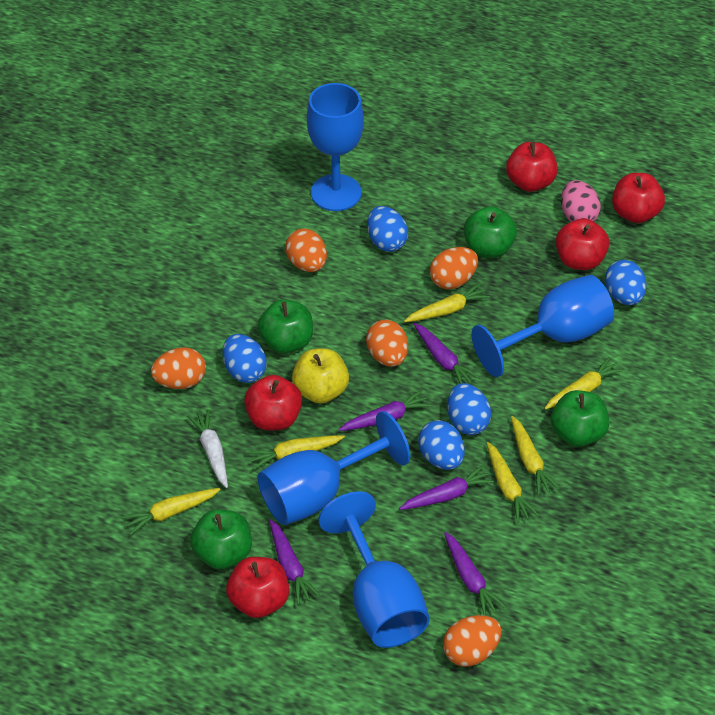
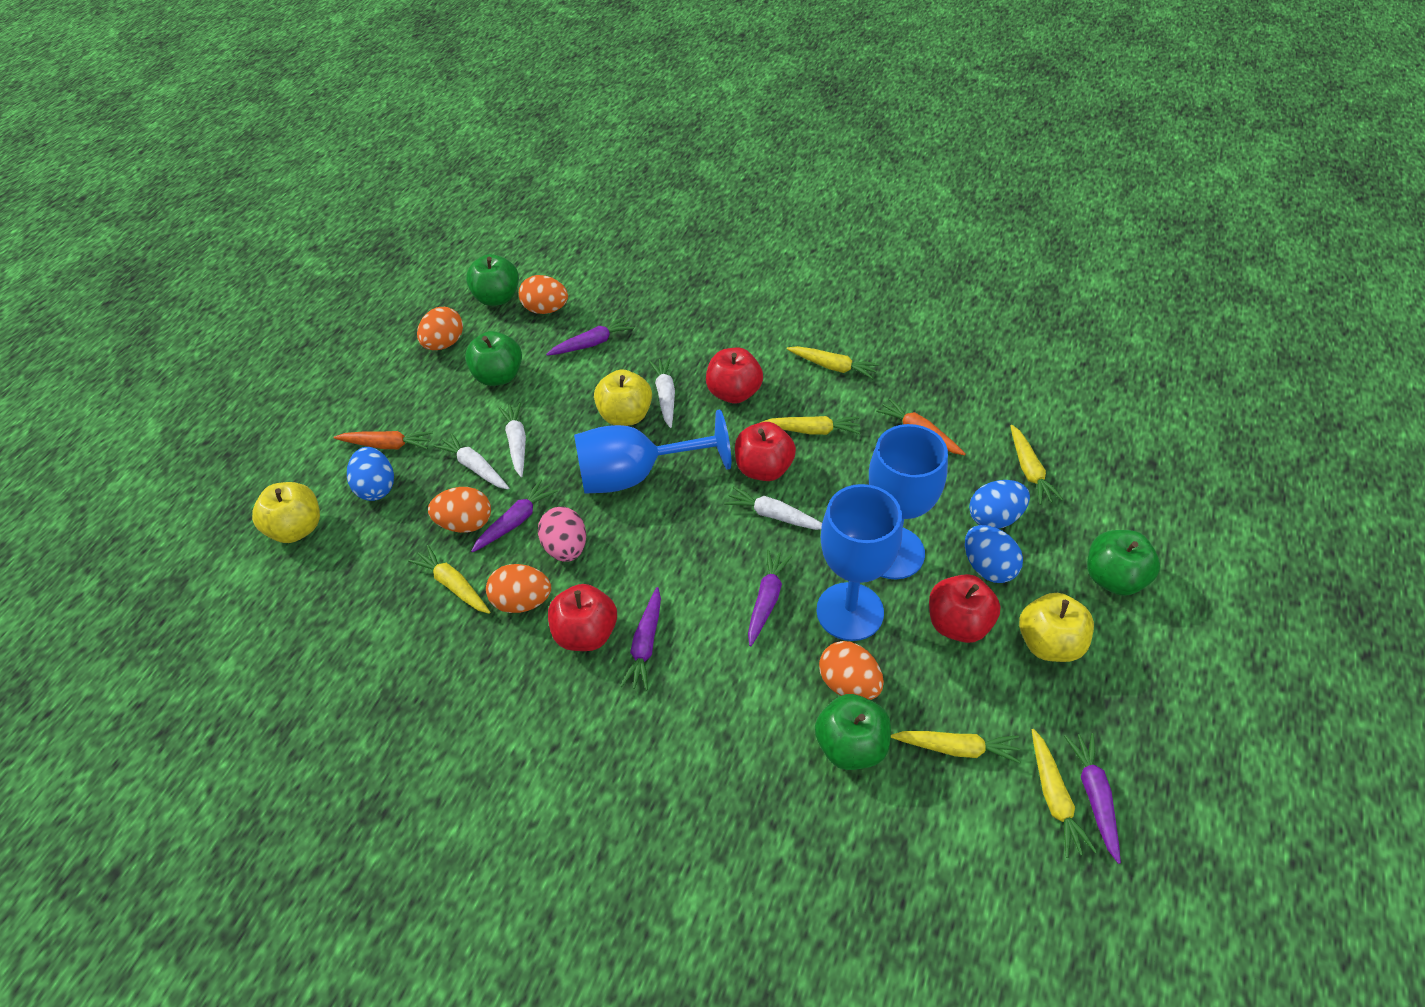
blue egg: [223,334,267,383] [367,206,408,252] [418,420,465,470] [447,383,491,435] [605,260,646,305] = 5 -> [347,447,394,501] [965,525,1023,583] [969,480,1030,529] = 3
blue goblet: [258,411,410,525] [307,83,364,211] [318,492,430,648] [472,275,614,377] = 4 -> [574,409,731,494] [816,484,902,641] [869,424,948,579] = 3
orange carrot: none = 0 -> [334,431,433,449] [876,399,966,455] = 2
red apple: [226,557,289,618] [244,375,302,430] [506,142,558,192] [556,218,609,270] [612,173,665,223] = 5 -> [548,584,617,651] [706,348,763,404] [735,422,796,481] [929,574,1001,643] = 4
white carrot: [187,409,228,488] = 1 -> [434,433,509,489] [498,402,526,477] [649,358,675,428] [724,486,822,530] = 4
yellow apple: [292,348,349,403] = 1 -> [252,482,320,543] [594,369,652,426] [1019,593,1094,662] = 3

